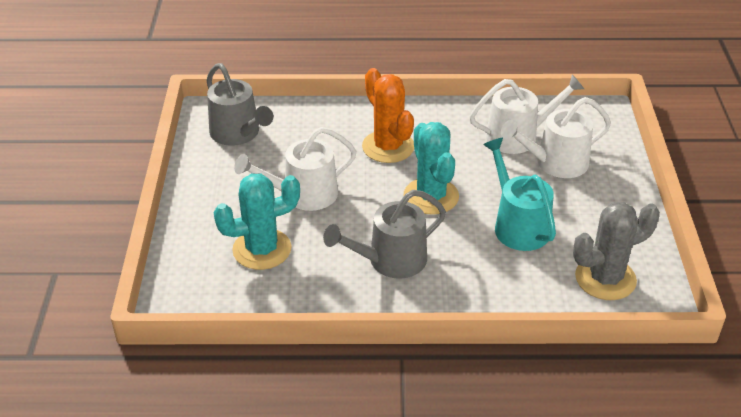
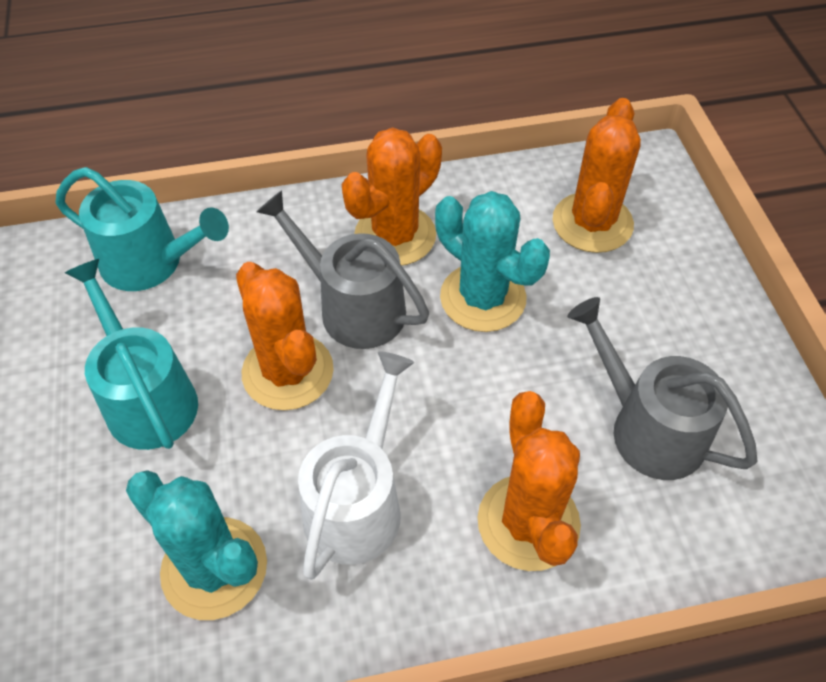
grey cactus: [573,202,660,300] = 1 -> none = 0
orange cactus: [362,68,414,163] = 1 -> [236,262,334,411] [342,127,442,266] [478,391,581,571] [552,98,641,253] = 4
turquoise watering can: [483,138,556,251] = 1 -> [56,167,229,291] [65,259,198,450] = 2
white watering can: [234,127,357,211] [469,74,584,154] [501,97,611,178] = 3 -> [298,351,415,580] = 1

